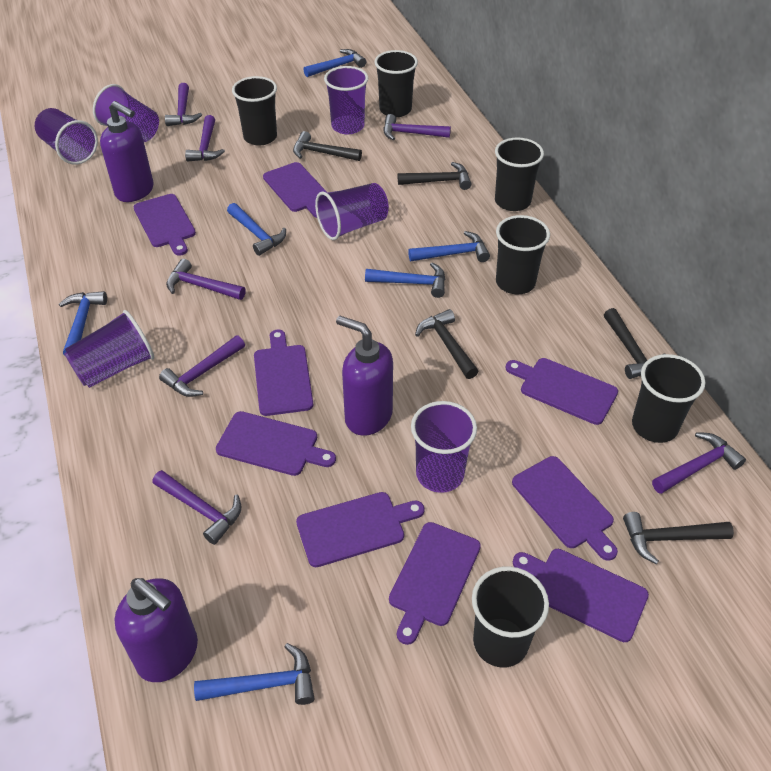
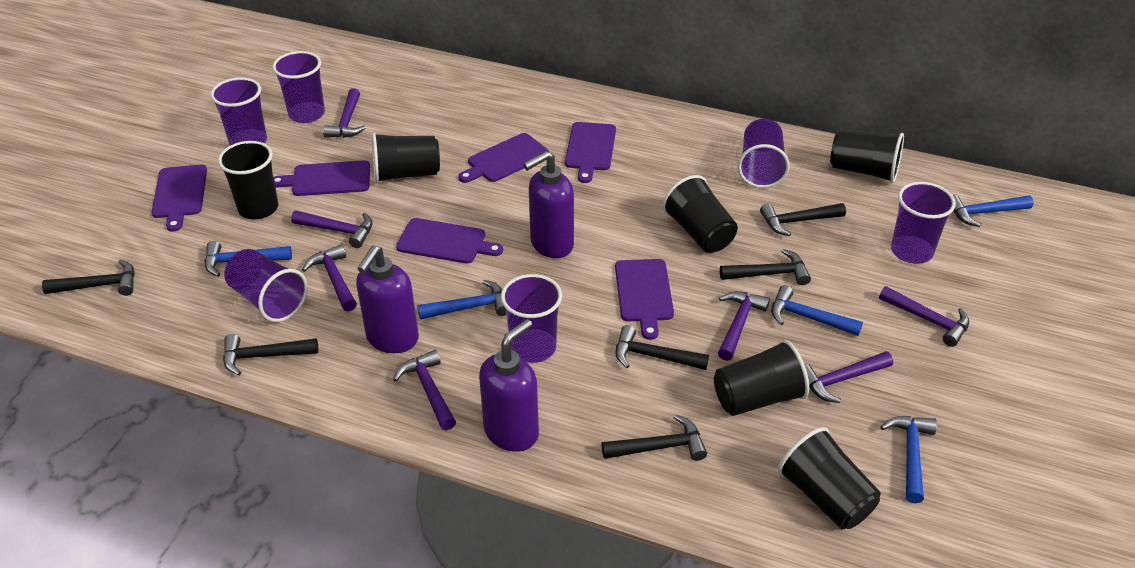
black hammer: [293,131,362,161] [398,162,472,190] [415,309,479,379] [604,308,665,379] [623,512,734,564] = 5 -> [42,260,135,296] [223,334,318,375] [602,414,707,461] [615,325,709,370] [720,249,811,285] [760,203,846,236] = 6
blue hammer: [59,291,107,357] [194,643,315,705] [227,203,286,256] [304,49,366,77] [365,263,445,298] [408,231,490,262] = 6 -> [205,241,292,277] [417,280,507,319] [771,285,863,336] [880,416,937,503] [953,195,1033,227] = 5
purple cutting board: [134,194,196,256] [216,411,336,476] [254,330,313,416] [263,162,327,218] [296,492,425,567] [389,522,481,645] [505,358,618,425] [512,456,618,561] [513,549,649,642] = 9 -> [152,164,207,232] [273,160,370,196] [396,218,503,264] [458,133,550,183] [565,122,616,183] [615,259,674,340] = 6

